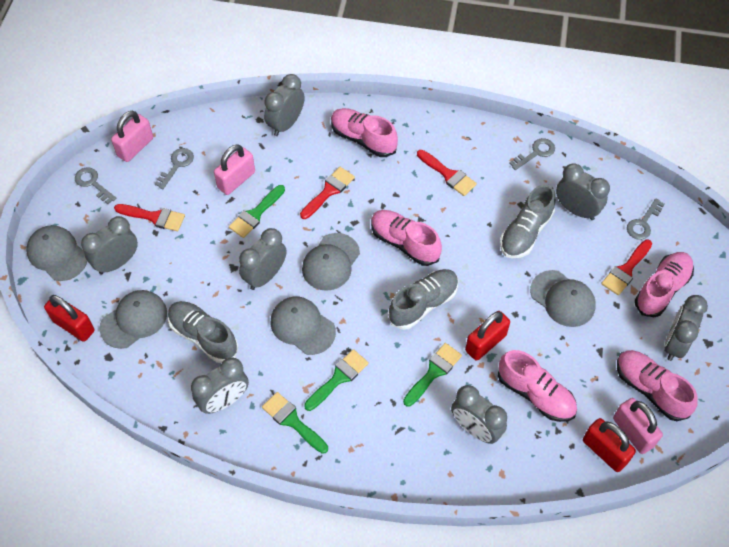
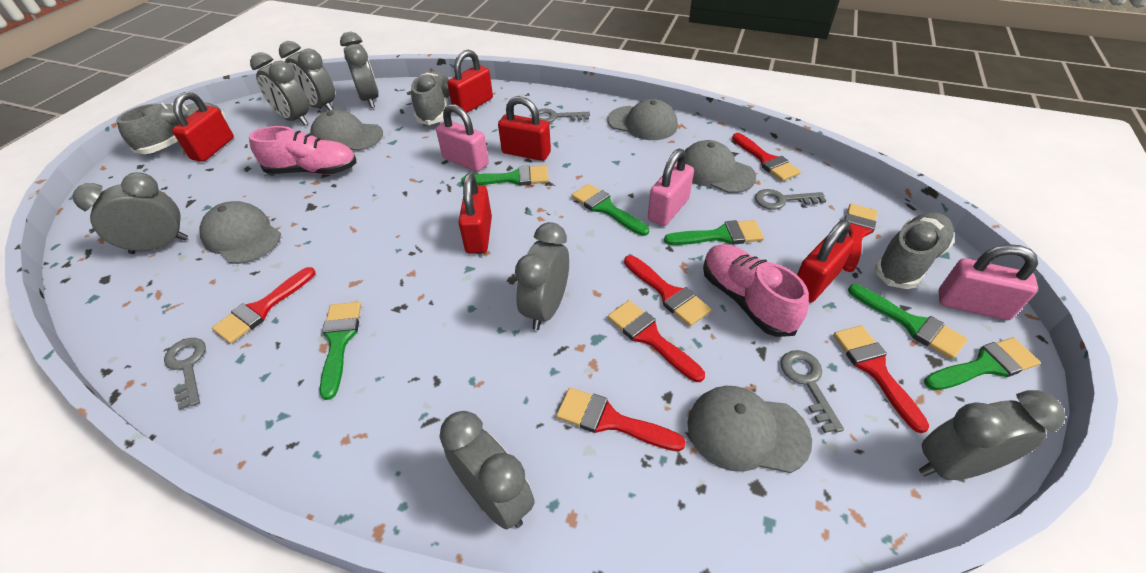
green brush: [229,185,285,238] [262,392,328,454] [304,349,369,411] [403,343,462,407] = 4 -> [320,302,361,400] [461,165,549,186] [571,184,649,236] [664,220,764,245] [848,284,968,359] [924,337,1041,390] = 6
pink shoe: [331,108,398,157] [371,210,442,266] [498,350,577,422] [617,350,698,421] [635,252,694,317] = 5 -> [249,126,357,175] [703,244,809,337] = 2
red brush: [114,204,185,231] [300,167,355,219] [417,150,477,196] [601,240,652,295] = 4 -> [212,267,315,344] [556,388,686,451] [608,300,705,382] [624,255,711,326] [732,133,801,181] [833,325,929,433] [842,204,878,272] = 7
red padlock: [44,295,95,342] [465,311,510,361] [583,418,636,472] = 3 -> [172,92,234,162] [447,50,493,113] [458,173,492,253] [498,96,551,161] [797,220,855,303] = 5

